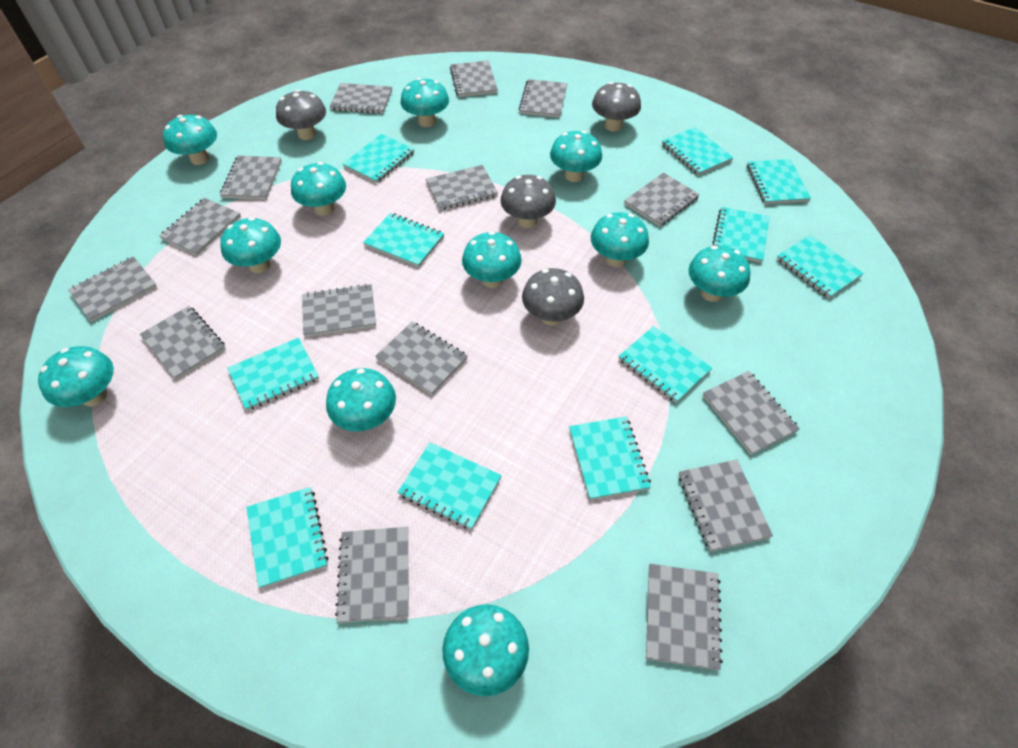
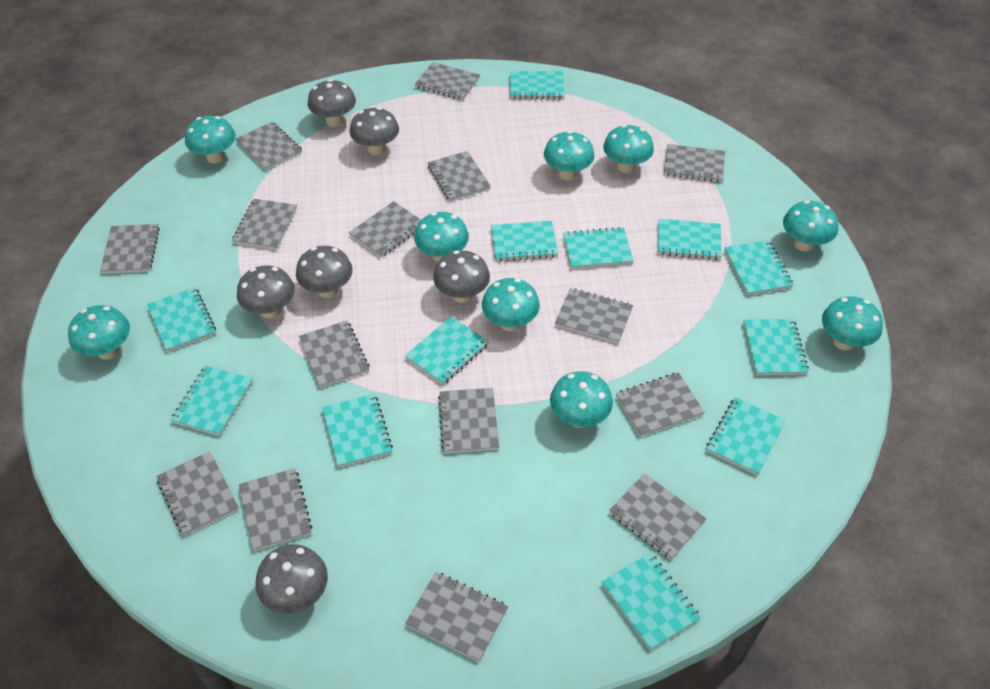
grey mushroom: [276,90,326,140] [500,175,556,228] [522,268,584,325] [592,82,641,131] = 4 -> [237,265,295,318] [256,544,328,614] [296,246,353,298] [308,79,356,127] [350,107,399,155] [433,250,490,303] = 6
turquoise mushroom: [38,346,114,407] [163,115,217,165] [220,217,281,273] [291,162,346,216] [326,368,396,431] [401,78,449,127] [442,604,529,696] [462,231,522,288] [550,131,602,182] [591,212,649,267] [688,245,750,302] = 11 -> [68,305,130,360] [185,116,236,163] [414,212,469,262] [482,278,540,331] [544,131,594,180] [550,371,613,428] [603,125,654,173] [783,200,838,252] [822,296,883,350] = 9
turquoise notebook: [228,338,319,411] [246,487,329,589] [343,134,414,183] [363,213,444,267] [398,442,502,530] [569,416,651,500] [619,326,712,403] [662,127,733,176] [712,207,770,263] [747,159,811,204] [777,235,864,298] = 11 -> [147,287,216,352] [171,366,253,436] [322,394,393,468] [405,316,489,385] [491,221,558,261] [510,71,564,99] [563,227,633,269] [602,553,701,650] [658,219,722,260] [706,397,786,475] [724,240,793,295] [743,319,809,375] = 12

